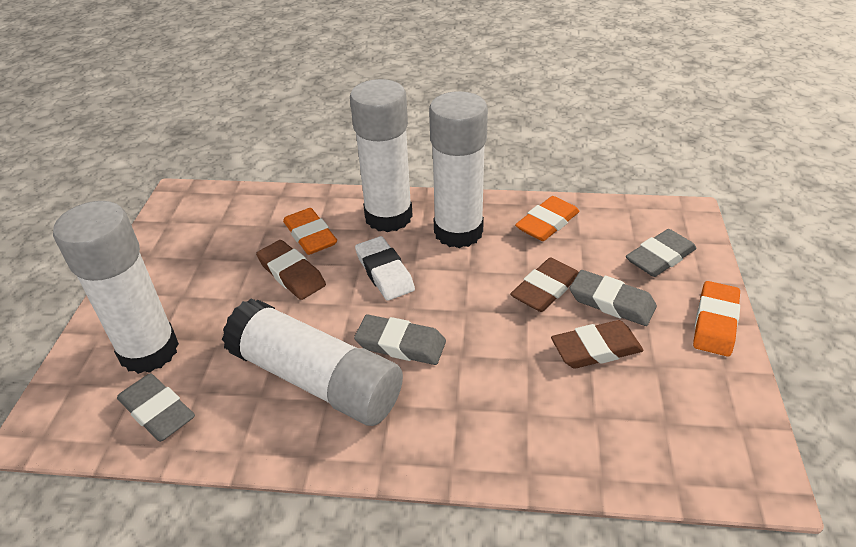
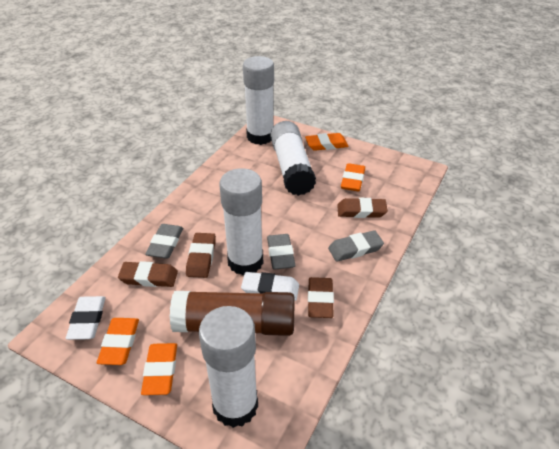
brown eraser: [256,240,326,300] [510,258,579,312] [551,320,644,369] = 3 -> [118,261,178,287] [186,233,216,278] [308,277,334,318] [337,198,388,218] = 4
brown glue stick: none = 0 -> [169,291,295,336] = 1
grey eraser: [117,373,195,442] [354,314,446,365] [570,270,657,326] [626,229,697,277] = 4 -> [145,224,183,259] [267,234,296,269] [328,230,384,262] = 3
orange eraser: [283,208,337,255] [515,196,579,241] [693,281,740,357] = 3 -> [97,318,139,365] [141,343,177,395] [305,133,348,151] [341,163,365,191] = 4
white eraser: [355,236,415,301] = 1 -> [66,296,106,340] [241,272,299,301] = 2

